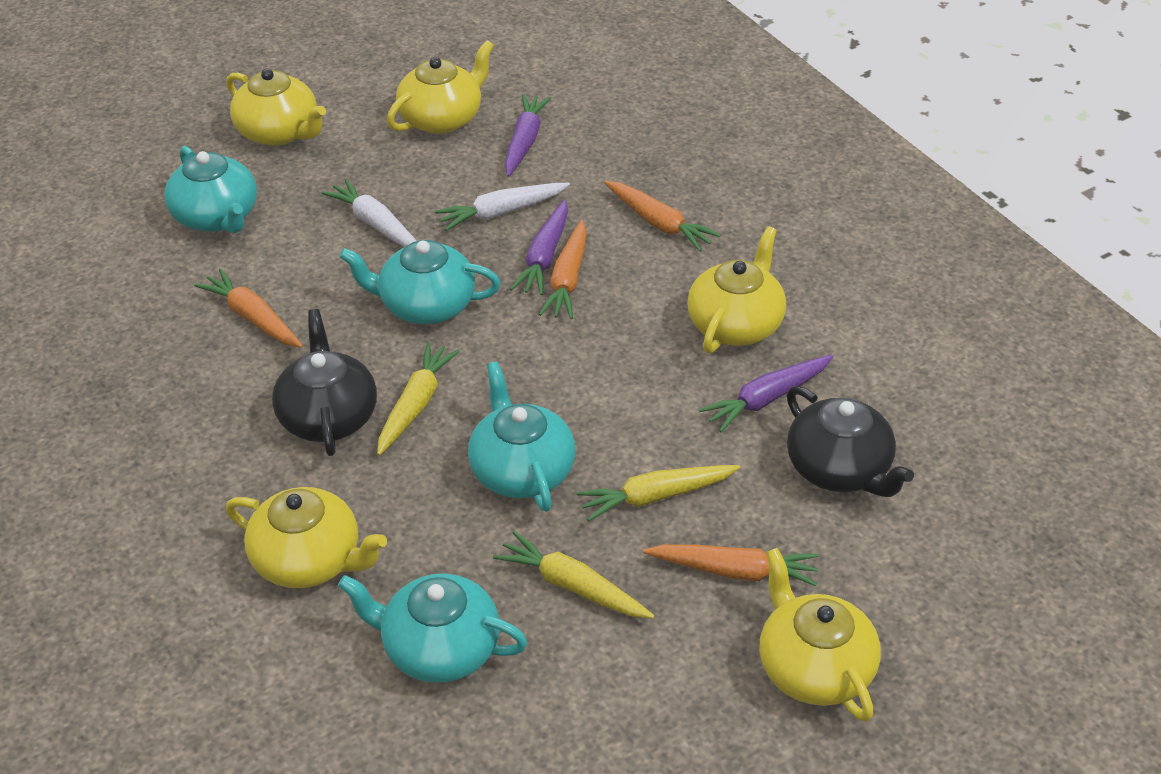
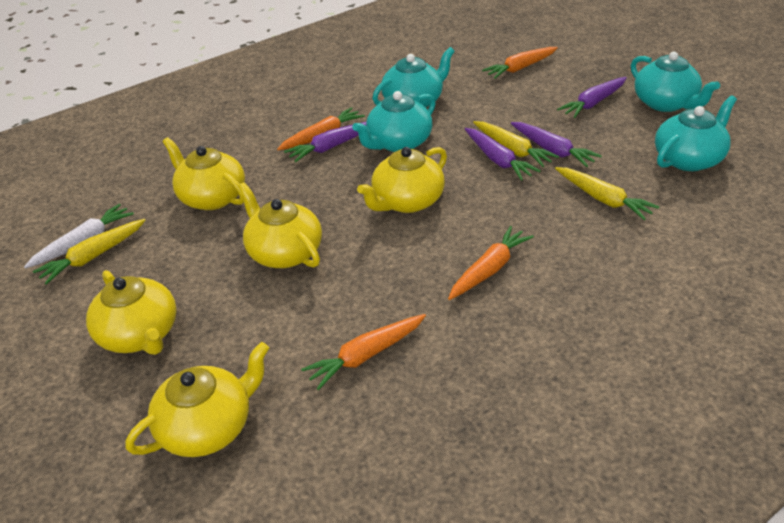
black teapot: [272,309,377,456] [787,386,914,497] = 2 -> none = 0
purple carrot: [505,94,551,177] [510,200,568,295] [699,355,834,432] = 3 -> [284,122,366,162] [465,128,541,181] [511,122,602,167] [557,77,627,118] = 4
white carrot: [322,179,416,247] [435,183,570,231] = 2 -> [24,204,134,269] = 1

